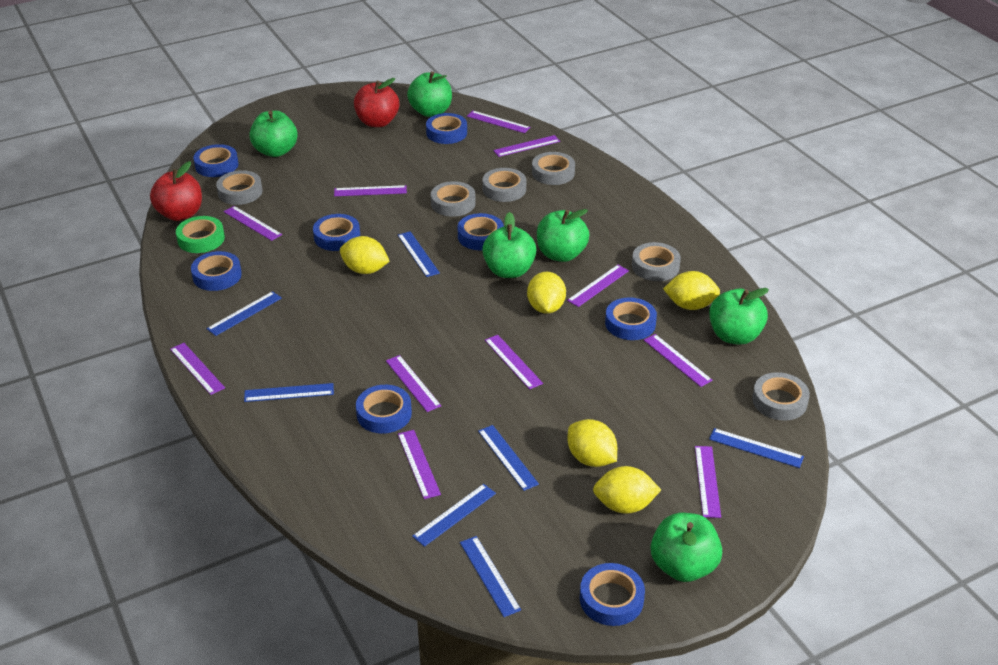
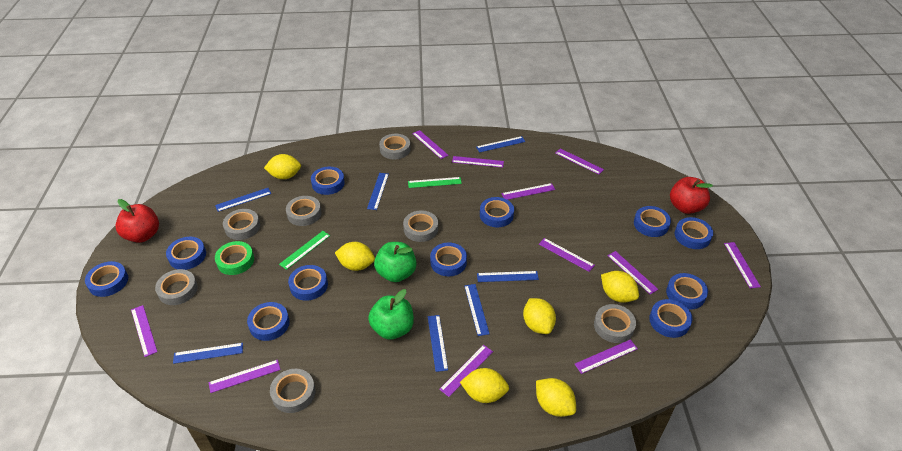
blue tape: [191,251,242,291] [193,144,238,177] [313,214,360,251] [356,385,412,434] [426,113,467,144] [458,213,504,250] [580,563,645,626] [605,297,657,340] = 8 -> [85,261,128,297] [166,237,206,270] [247,302,290,341] [288,265,328,301] [311,167,345,195] [430,243,467,276] [480,197,514,227] [634,206,671,237] [649,299,692,338] [666,273,708,309] [675,217,713,249] = 11
green apple: [249,111,298,157] [407,71,452,117] [482,212,536,278] [537,209,589,262] [651,513,722,582] [709,288,769,345] = 6 -> [368,289,414,340] [374,242,417,282] = 2
green ruler: none = 0 -> [279,231,330,270] [408,177,462,188] = 2
grey tape: [216,170,262,205] [431,181,475,217] [482,168,526,202] [532,152,575,185] [632,242,681,281] [752,372,810,421] = 6 -> [155,269,198,305] [223,209,260,240] [270,369,316,413] [286,196,322,226] [379,134,411,159] [403,210,438,242] [594,304,636,343] = 7
yellow lemon: [340,236,389,274] [527,271,566,314] [568,419,617,467] [593,466,661,514] [663,271,720,310] = 5 -> [264,154,301,179] [335,242,375,271] [460,368,509,403] [523,298,556,334] [536,378,576,417] [601,271,639,303] = 6

